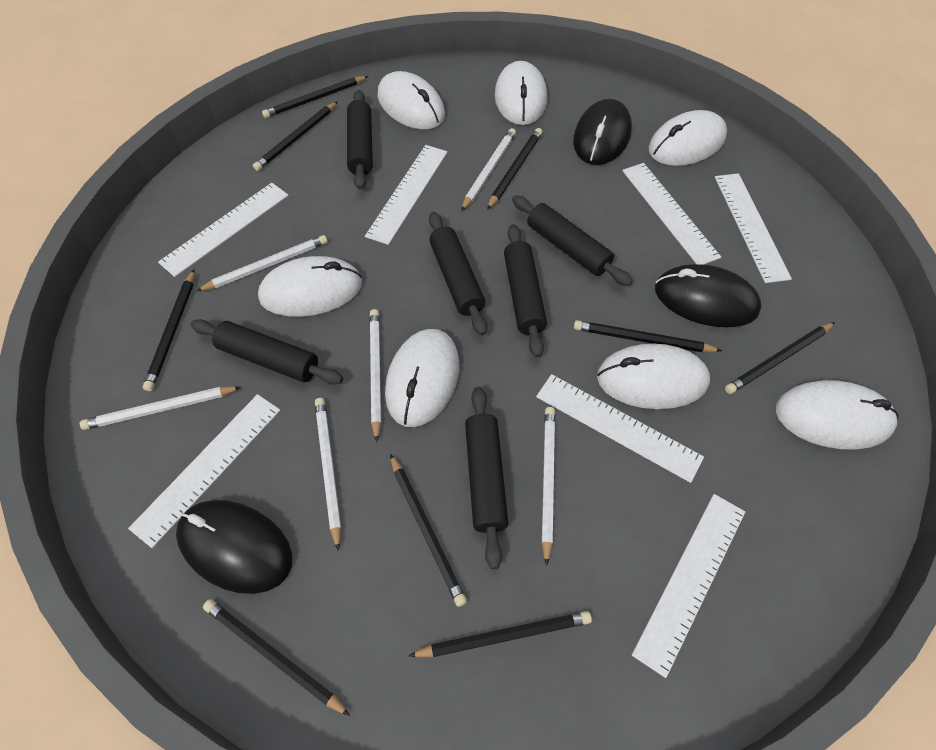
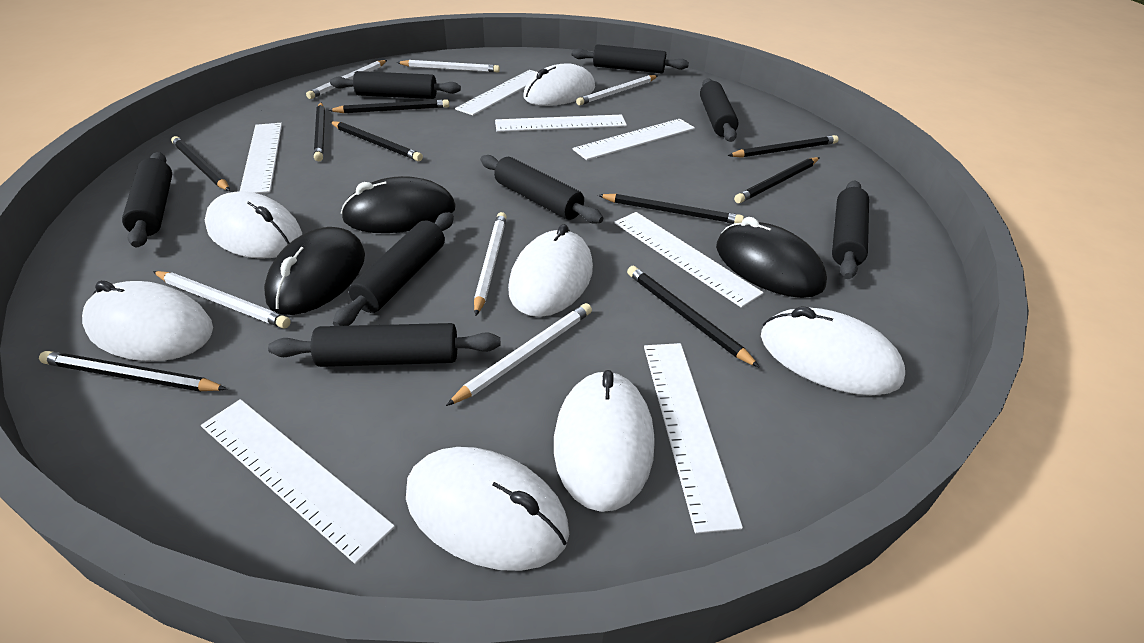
black rolling pin: [190,319,343,385] [347,90,373,190] [429,212,487,335] [465,387,508,569] [504,224,547,358] [512,195,632,286] = 6 -> [122,152,172,247] [268,323,500,367] [330,71,461,99] [333,212,454,326] [480,155,603,224] [572,44,689,73] [700,78,739,142] [832,181,869,279] = 8

